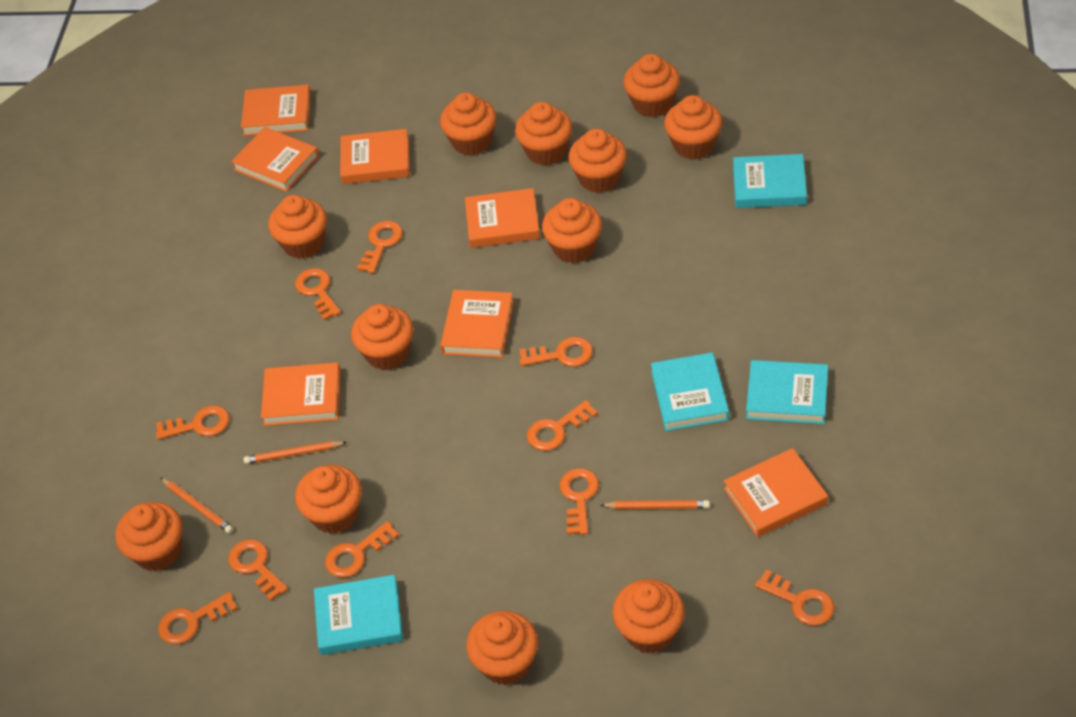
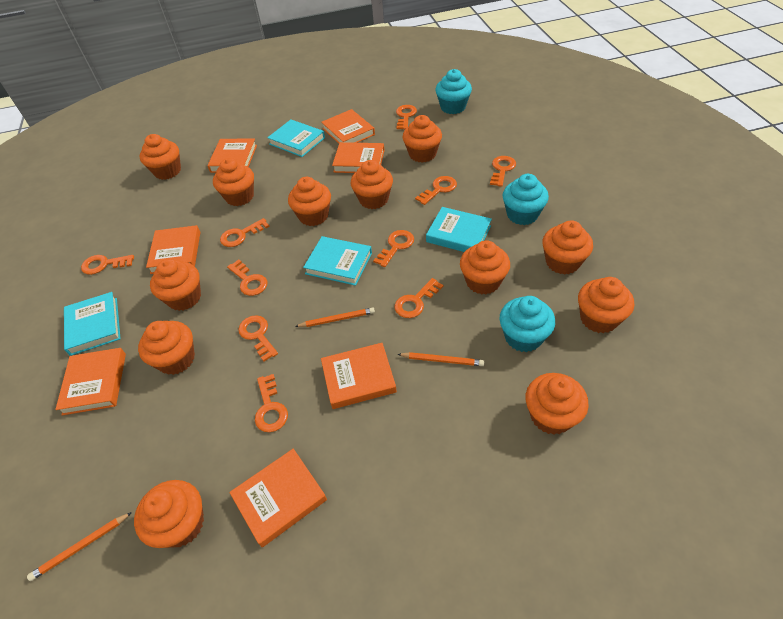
turquoise cupcake: none = 0 -> [435,69,472,114] [499,296,555,352] [503,174,549,225] = 3

